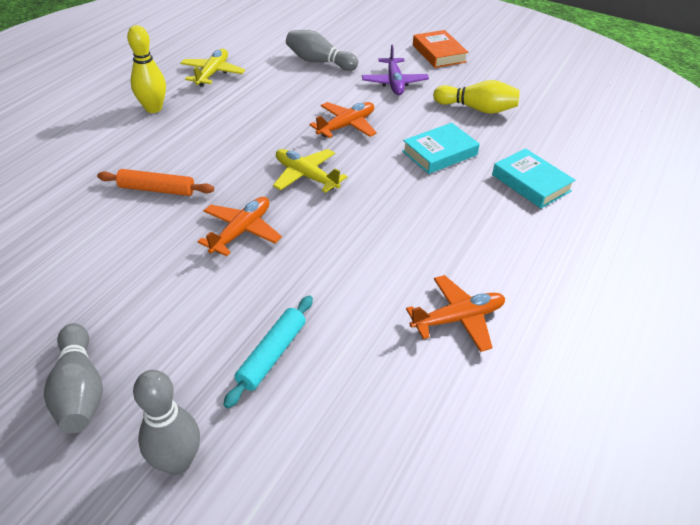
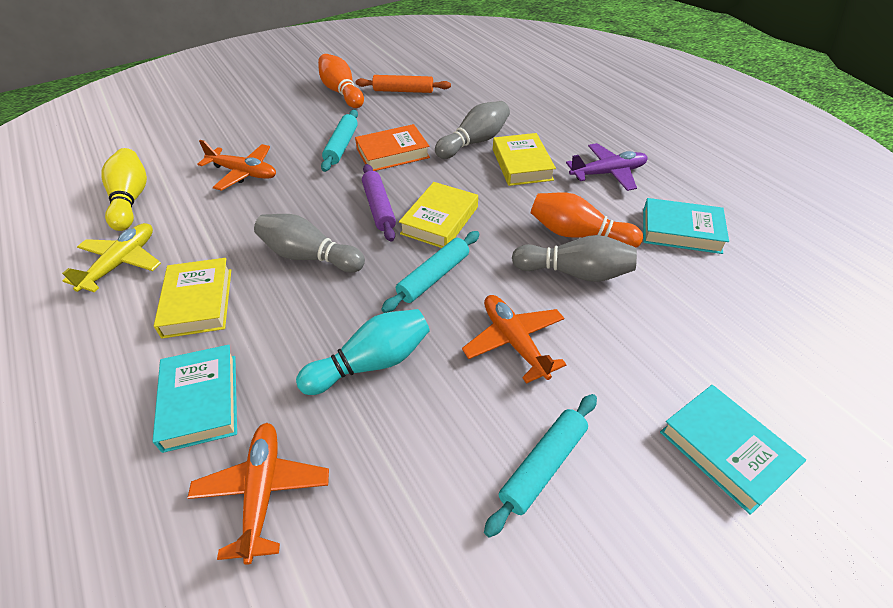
orange bowling pin: none = 0 -> [318,54,364,108] [531,193,643,248] = 2
purple rolling pin: none = 0 -> [362,164,396,242] = 1
turquoise book: [402,123,480,174] [492,148,575,208] = 2 -> [153,345,237,453] [643,198,729,254] [660,385,806,515] = 3
turquoise bowling pin: none = 0 -> [296,309,430,395] = 1
turquoise rolling pin: [223,295,313,408] = 1 -> [321,110,358,172] [381,231,480,313] [484,394,597,538] = 3
yellow book: none = 0 -> [154,258,231,338] [399,182,478,248] [493,133,556,186] = 3
yellow bowling pin: [127,25,166,113] [433,80,520,114] = 2 -> [102,148,147,231] = 1
yellow plane: [180,49,245,87] [273,149,347,193] = 2 -> [62,223,161,292] = 1

